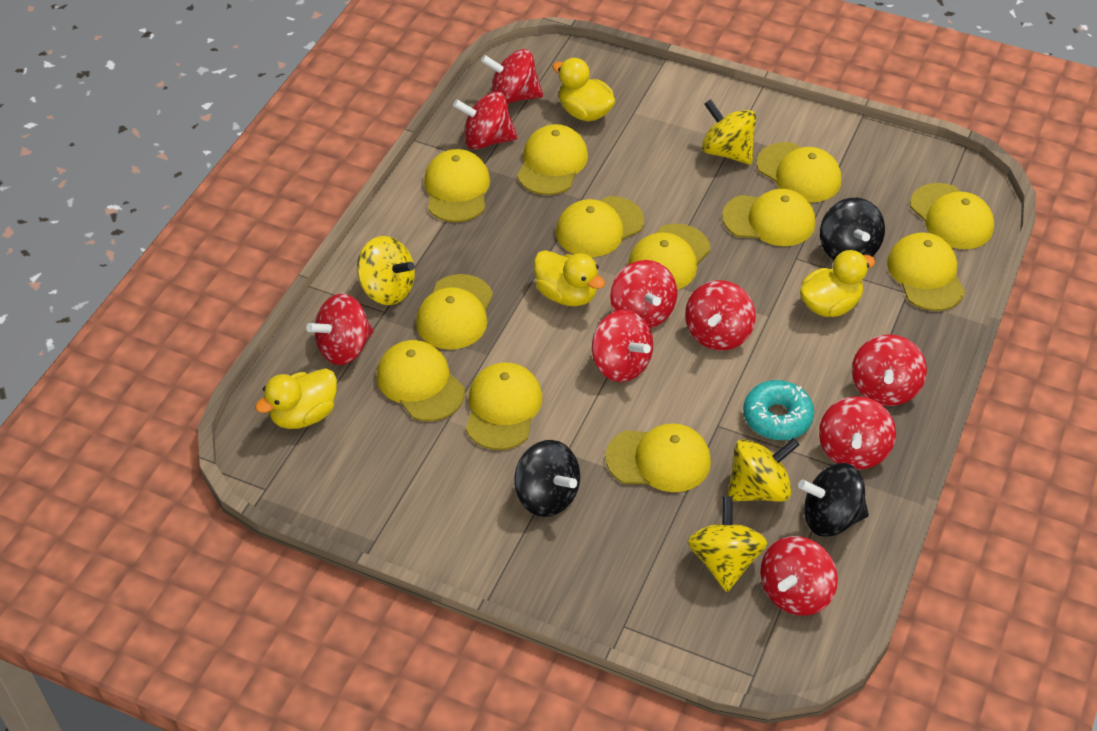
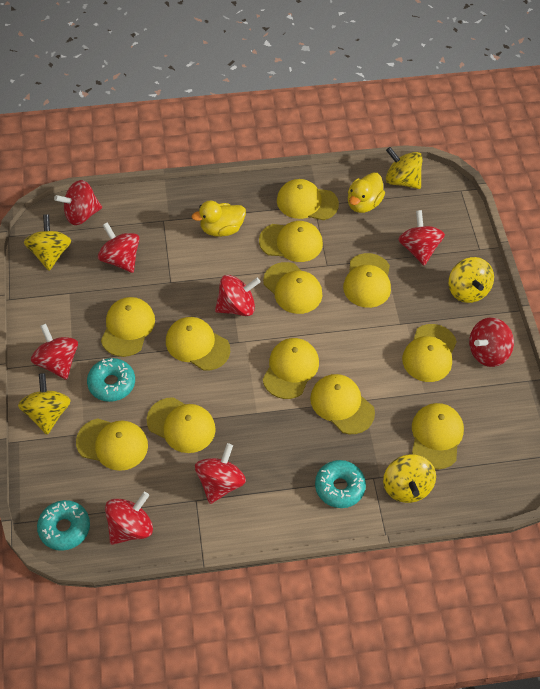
black spinning top: [514,440,580,517] [798,463,869,537] [820,198,885,260] = 3 -> none = 0
red spinning top: [306,293,374,365] [453,91,518,149] [481,49,543,104] [592,310,653,382] [610,260,677,329] [685,280,756,351] [760,536,838,616] [819,396,896,470] [852,334,927,406] = 9 -> [31,324,78,380] [54,180,102,225] [98,222,139,273] [105,492,153,545] [195,443,246,504] [215,275,261,316] [398,210,445,266] [469,318,514,367] = 8
turquoise donut: [743,380,814,440] = 1 -> [37,500,90,551] [87,358,135,402] [315,460,366,508] = 3
yellow duck: [255,368,337,429] [534,250,605,306] [552,58,615,121] [800,250,875,317] = 4 -> [192,201,246,237] [348,173,385,213] = 2
yellow spinning top: [357,236,415,305] [687,496,767,592] [701,99,756,165] [727,438,799,502] = 4 -> [18,373,71,435] [24,214,71,271] [383,454,436,503] [386,147,423,189] [449,257,494,303] = 5

